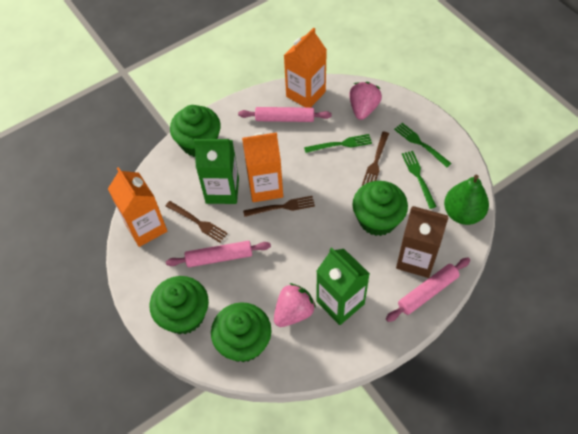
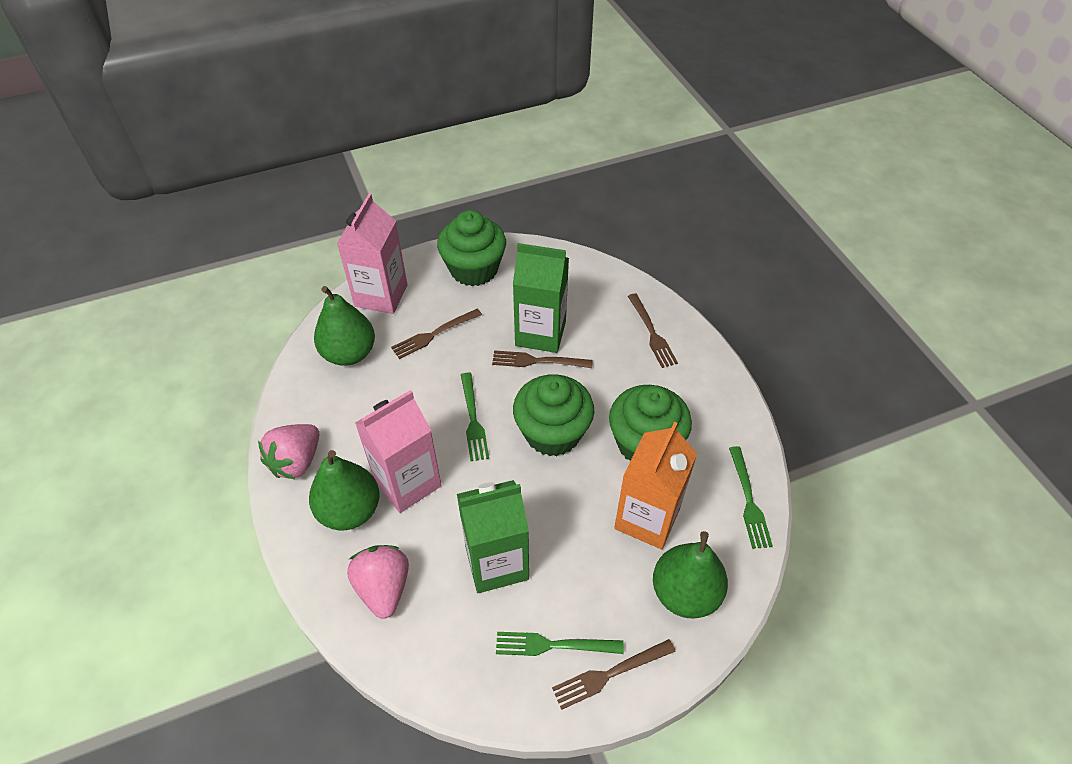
brown carton: [396,206,449,278] = 1 -> none = 0
brown fork: [166,201,228,242] [243,196,315,217] [362,132,389,186] = 3 -> [391,308,482,359] [492,350,593,368] [552,639,676,710] [628,293,678,368] = 4
green cupcake: [150,276,209,334] [170,105,221,157] [211,302,272,362] [353,181,408,236] = 4 -> [437,210,506,286] [513,374,594,456] [609,385,692,461] = 3
green pear: [444,175,489,225] = 1 -> [309,450,379,531] [314,286,375,366] [653,531,728,618] = 3
orange carton: [108,167,167,247] [242,132,283,202] [284,28,327,108] = 3 -> [614,422,697,549] = 1
pink carton: none = 0 -> [337,194,408,314] [355,390,442,513] = 2
pink rolling pin: [166,241,271,267] [238,107,332,122] [386,258,470,322] = 3 -> none = 0

